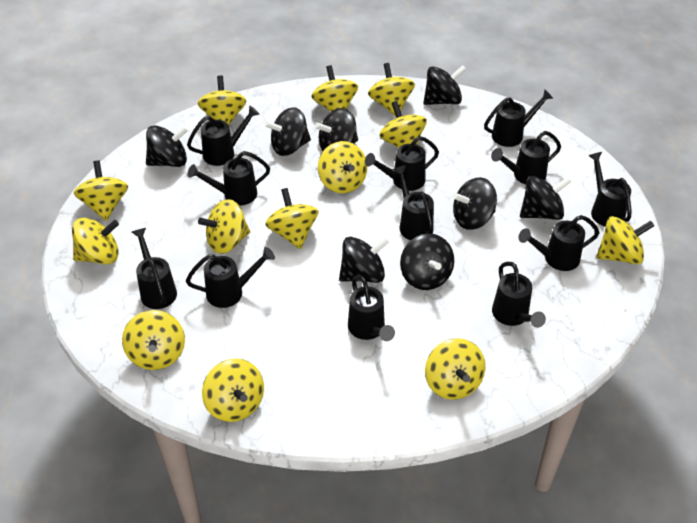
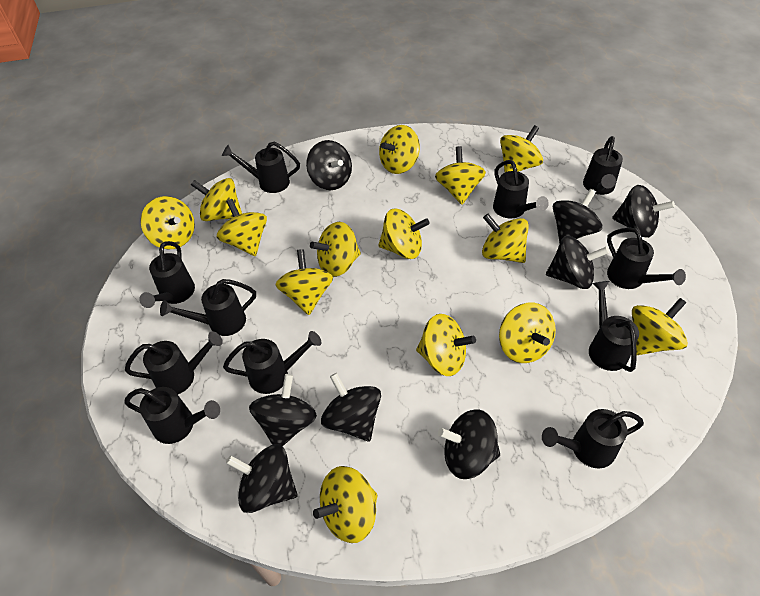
black watering can: [132,228,177,309] [186,247,275,308] [187,106,260,166] [188,151,270,205] [348,275,395,341] [365,136,439,191] [393,165,434,240] [484,90,553,147] [491,131,561,184] [492,262,546,328] [518,215,600,271] [588,152,631,227] = 12 -> [124,387,220,444] [125,331,223,394] [139,241,195,308] [160,279,256,336] [222,142,300,193] [223,331,321,394] [493,160,549,219] [542,409,644,468] [583,136,623,195] [589,281,639,372] [607,227,686,289] = 11
yellow spinning top: [72,218,119,265] [74,160,128,221] [122,310,185,370] [198,75,246,125] [198,199,250,254] [202,359,264,422] [265,188,318,249] [312,65,358,112] [318,141,367,193] [368,63,415,116] [379,101,427,148] [425,338,485,400] [597,216,654,264] = 13 -> [141,196,195,249] [191,178,242,221] [217,199,267,256] [275,249,333,315] [310,222,361,277] [313,466,378,543] [378,209,430,259] [379,125,420,174] [416,314,476,376] [435,146,486,205] [482,214,529,263] [499,303,556,363] [500,125,543,172] [632,298,688,355] = 14

